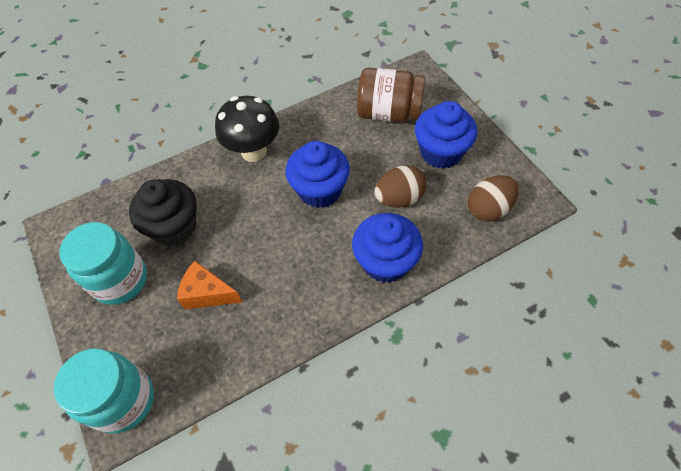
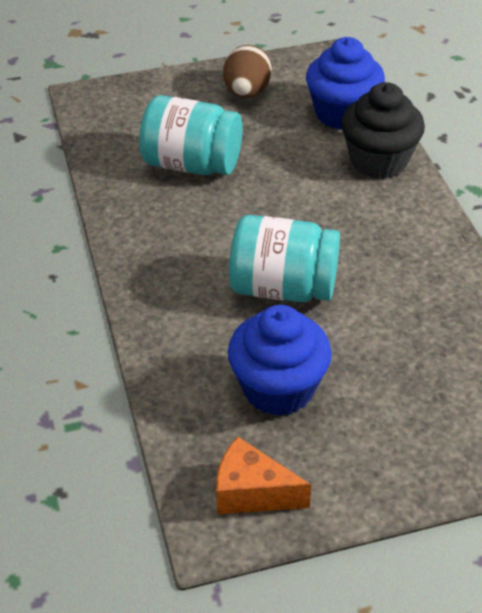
black mushroom: [215,96,279,162] = 1 -> none = 0
blue cupcake: [285,141,350,208] [352,213,423,283] [415,101,477,169] = 3 -> [228,305,332,416] [306,37,385,130] = 2
brown egg: [375,165,427,208] [468,175,518,222] = 2 -> [223,45,272,98] = 1
brown jar: [357,68,425,122] = 1 -> none = 0

